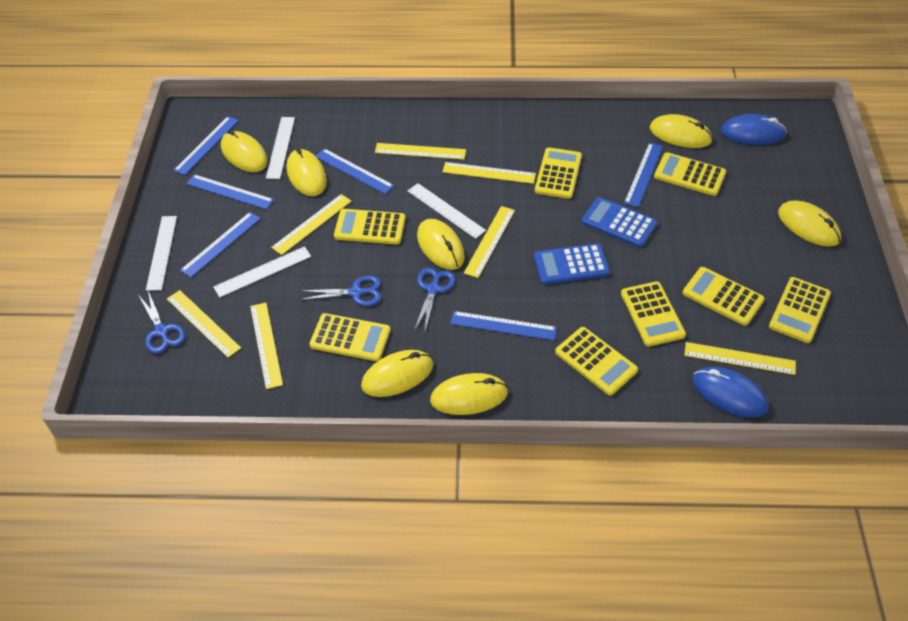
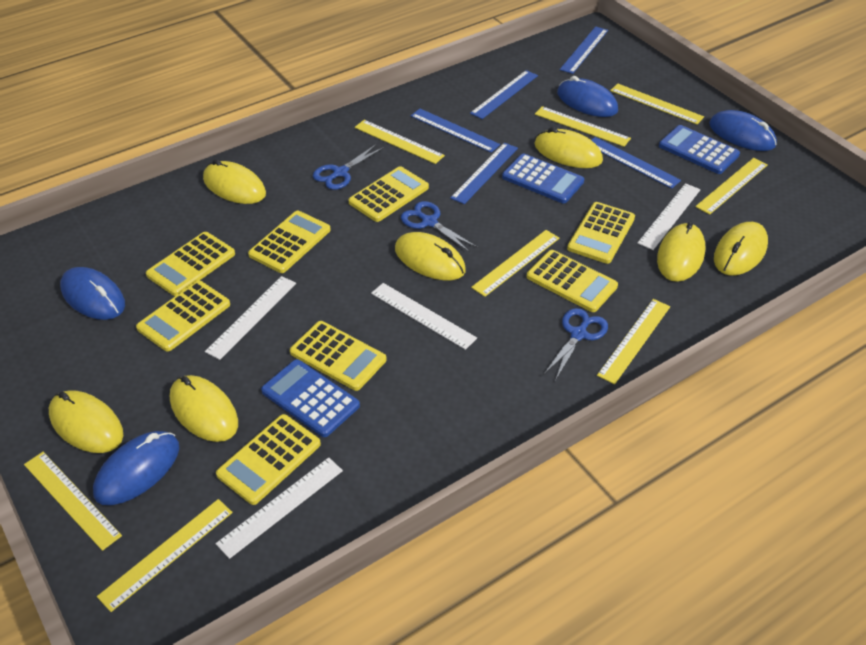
blue calculator: [534,243,610,284] [581,197,657,247] = 2 -> [261,359,360,437] [502,154,584,203] [659,125,740,174] = 3
blue mouse: [692,367,768,418] [721,114,787,145] = 2 -> [60,267,125,320] [93,431,179,505] [557,76,618,117] [709,110,777,151] = 4
blue ruler: [173,116,239,175] [180,212,261,278] [186,174,274,210] [316,148,394,194] [450,311,557,340] [624,143,663,207] = 6 -> [411,109,500,153] [450,143,518,204] [470,70,538,119] [560,26,608,74] [592,137,681,189] = 5
yellow ruler: [167,290,241,357] [250,303,283,389] [271,194,351,255] [375,143,466,160] [442,162,536,184] [464,206,515,278] [684,342,796,375] = 7 -> [24,452,122,551] [97,499,233,612] [355,120,445,164] [471,230,560,297] [535,106,631,147] [597,299,670,384] [610,83,704,124] [695,158,767,215] = 8

